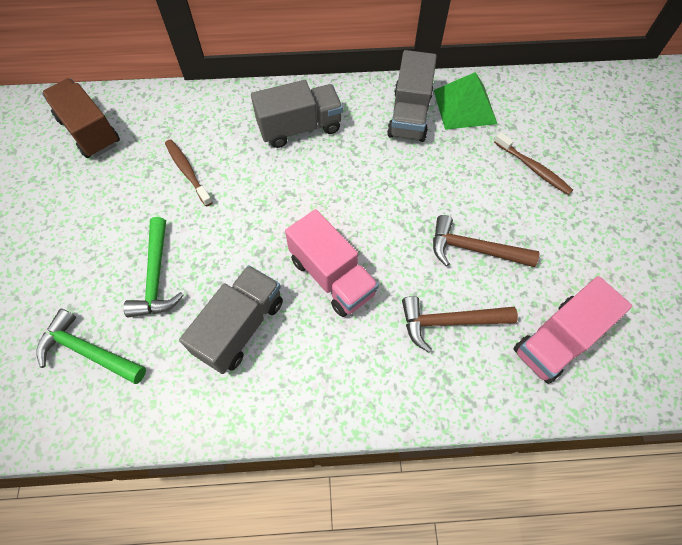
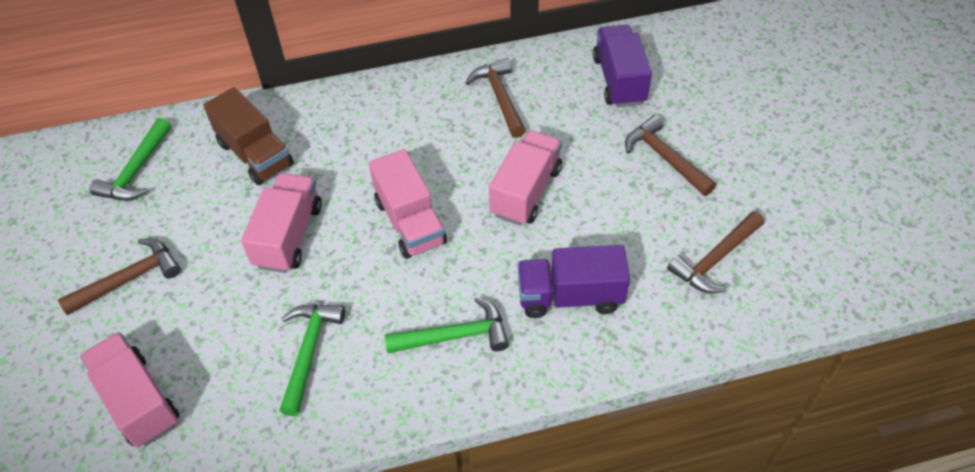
brown hammer: [402,296,518,352] [433,215,540,267] = 2 -> [58,239,181,315] [466,58,526,138] [625,115,716,196] [667,211,764,293] = 4
brown toothbrush: [165,140,213,206] [494,132,573,195] = 2 -> none = 0
green hammer: [37,309,146,384] [123,217,184,317] = 2 -> [90,118,171,201] [279,304,345,416] [385,297,509,353] = 3
green pyramid: [434,72,497,130] = 1 -> none = 0
grey truck: [179,265,283,374] [251,80,343,148] [387,50,437,142] = 3 -> none = 0
pink truck: [285,209,379,317] [513,276,632,384] = 2 -> [80,332,179,448] [241,173,322,273] [369,149,447,259] [489,130,562,225] = 4
purple truck: none = 0 -> [517,245,630,318] [593,25,652,107] = 2

